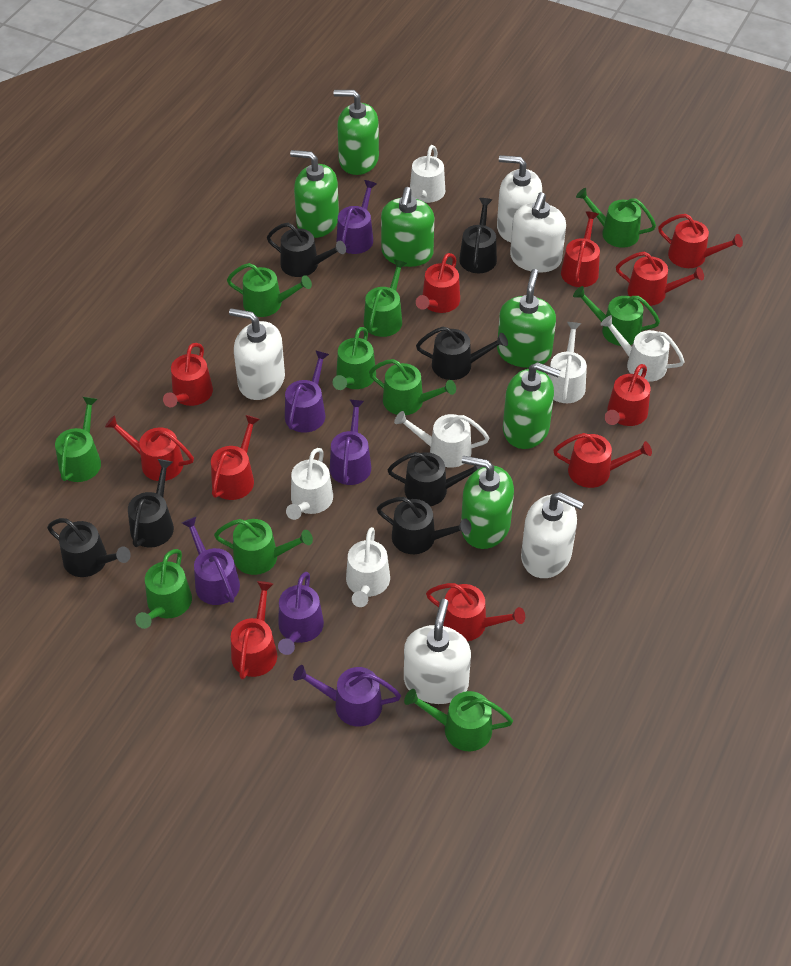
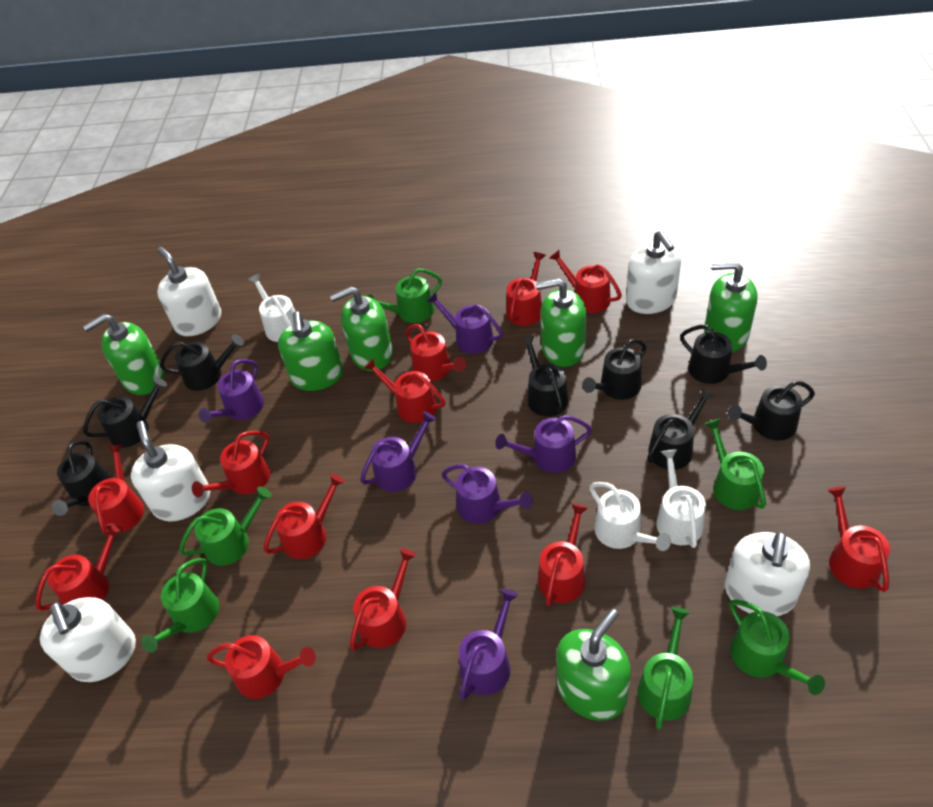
black watering can: [47,518,131,577] [128,459,174,548] [267,223,346,277] [377,497,471,554] [388,452,482,506] [416,327,508,380] [459,198,497,273] = 7 -> [51,440,111,516] [83,377,167,448] [160,334,244,391] [521,335,568,416] [582,339,646,400] [647,388,715,470] [680,325,767,384] [728,381,815,441] = 8
green watering can: [55,397,101,482] [135,549,192,629] [214,519,313,575] [227,263,312,317] [333,327,376,390] [364,259,407,337] [369,359,456,415] [404,689,513,751] [573,286,660,346] [576,188,656,248] = 10 -> [141,558,219,653] [179,486,272,566] [367,269,442,323] [637,607,693,729] [704,419,766,510] [729,599,825,695] = 6
red watering can: [105,415,194,481] [163,343,213,407] [211,415,260,500] [231,581,277,679] [416,253,460,313] [426,583,525,641] [553,433,652,488] [561,211,600,287] [605,364,651,426] [616,252,704,306] [658,214,743,268] = 11 -> [35,523,123,611] [88,444,144,535] [192,431,270,497] [207,635,316,699] [264,474,345,559] [350,548,416,650] [364,358,445,423] [406,324,467,381] [506,252,546,326] [538,503,588,606] [549,250,622,313] [827,487,890,592] = 12
white watering can: [286,448,333,520] [346,527,390,607] [394,411,489,468] [410,145,445,203] [548,322,587,403] [600,315,685,382] = 6 -> [248,274,295,342] [589,482,671,551] [656,449,706,548] = 3

